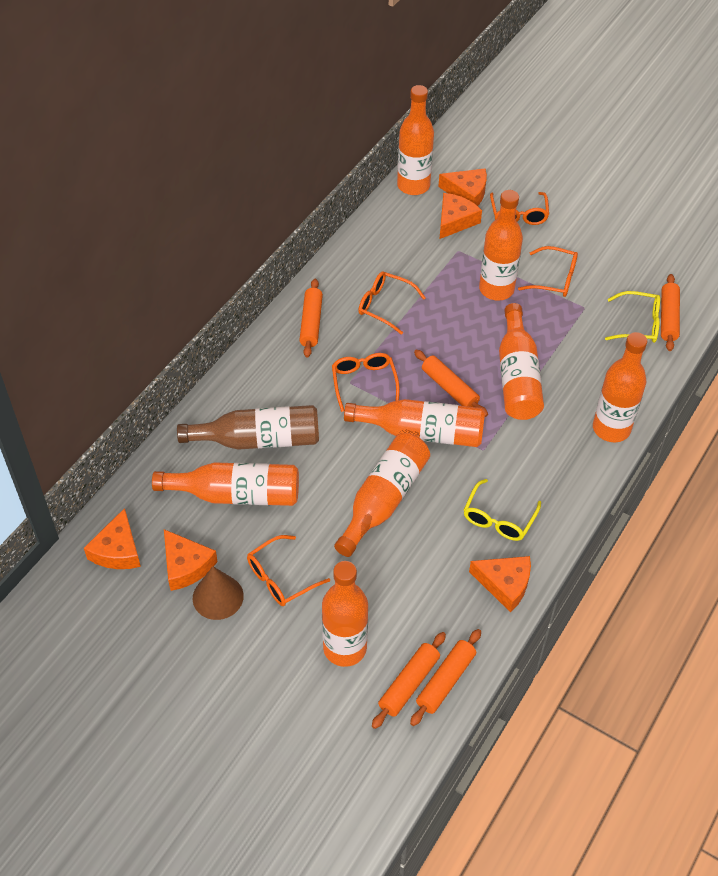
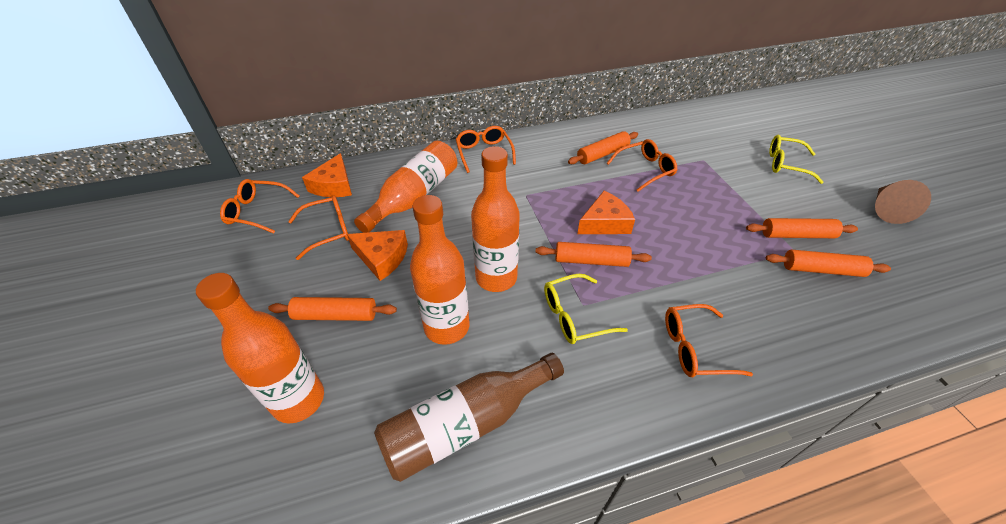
orange bottle: [152,462,299,506] [322,561,368,667] [334,433,430,557] [344,399,485,447] [397,85,434,195] [479,190,523,301] [499,303,544,420] [593,332,647,442] = 8 -> [196,273,324,423] [354,141,457,233] [410,195,470,345] [471,146,520,292] = 4
orange cheese: [84,508,141,569] [164,529,218,591] [438,169,487,206] [440,193,482,239] [469,556,531,612] = 5 -> [302,153,352,197] [347,230,408,281] [577,191,635,234] = 3

